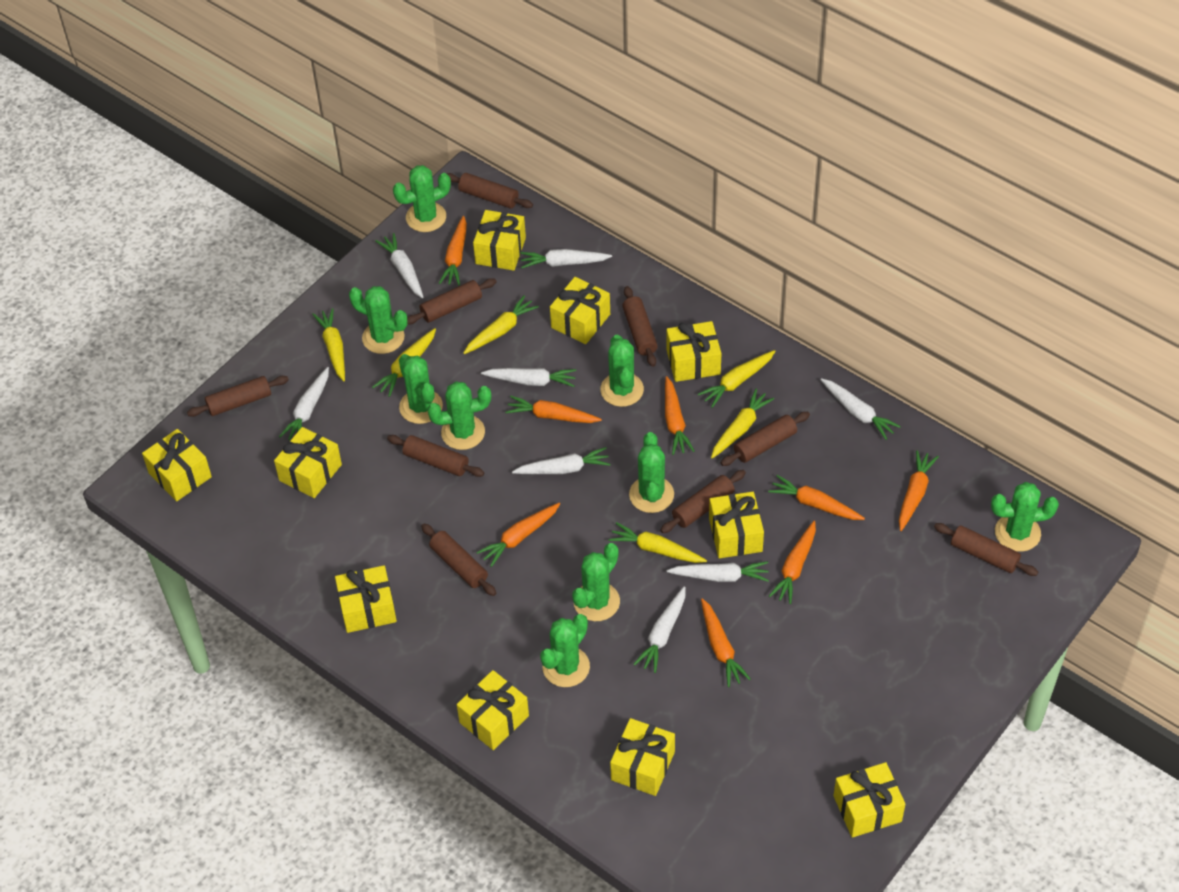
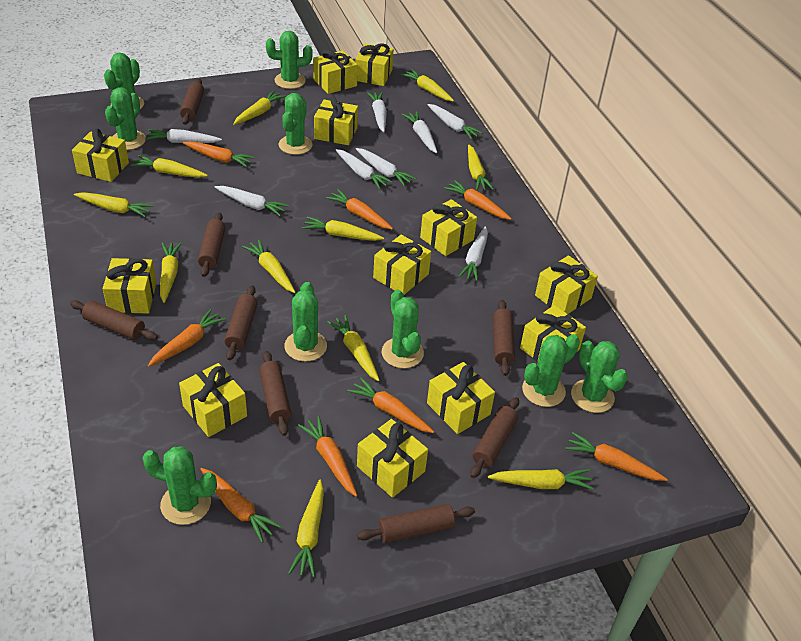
brown rolling pin: [187,376,289,417] [387,435,484,477] [407,278,497,324] [421,524,496,596] [447,173,533,209] [622,286,658,367] [660,470,746,533] [721,412,810,466] [934,523,1038,576] = 9 -> [70,300,158,340] [180,79,204,125] [198,212,226,277] [224,285,258,360] [259,351,291,436] [357,504,475,543] [470,397,519,478] [493,300,515,376] = 8
yellow carrot: [312,308,345,381] [372,328,436,397] [463,295,539,354] [608,522,707,563] [698,350,775,408] [711,389,774,459] = 6 -> [74,192,153,217] [131,155,208,178] [160,242,182,303] [233,90,286,125] [242,239,296,293] [288,480,324,577] [302,216,384,241] [327,315,380,381] [401,69,454,101] [468,145,494,191] [488,469,594,489] = 11
yellow gift: [142,429,212,501] [274,427,342,498] [335,565,397,633] [457,670,529,750] [473,210,526,271] [550,277,610,344] [610,718,675,796] [666,321,721,382] [709,492,764,558] [834,762,905,838] = 10 -> [72,128,129,182] [103,258,156,314] [179,363,247,437] [313,49,358,94] [314,96,358,145] [355,43,394,86] [357,419,428,498] [373,235,431,295] [420,199,477,256] [427,362,495,434] [520,305,586,361] [535,255,598,314] = 12

